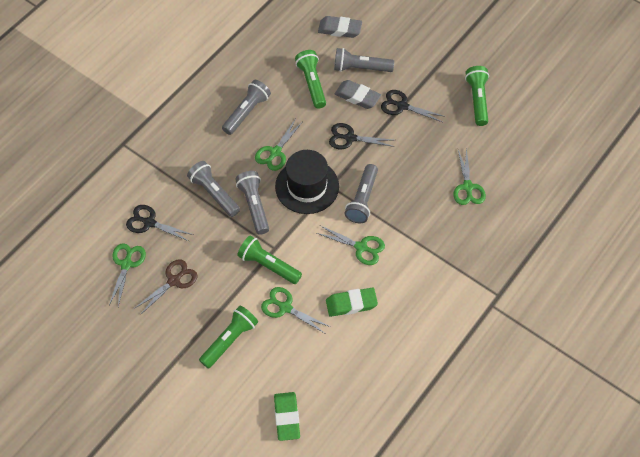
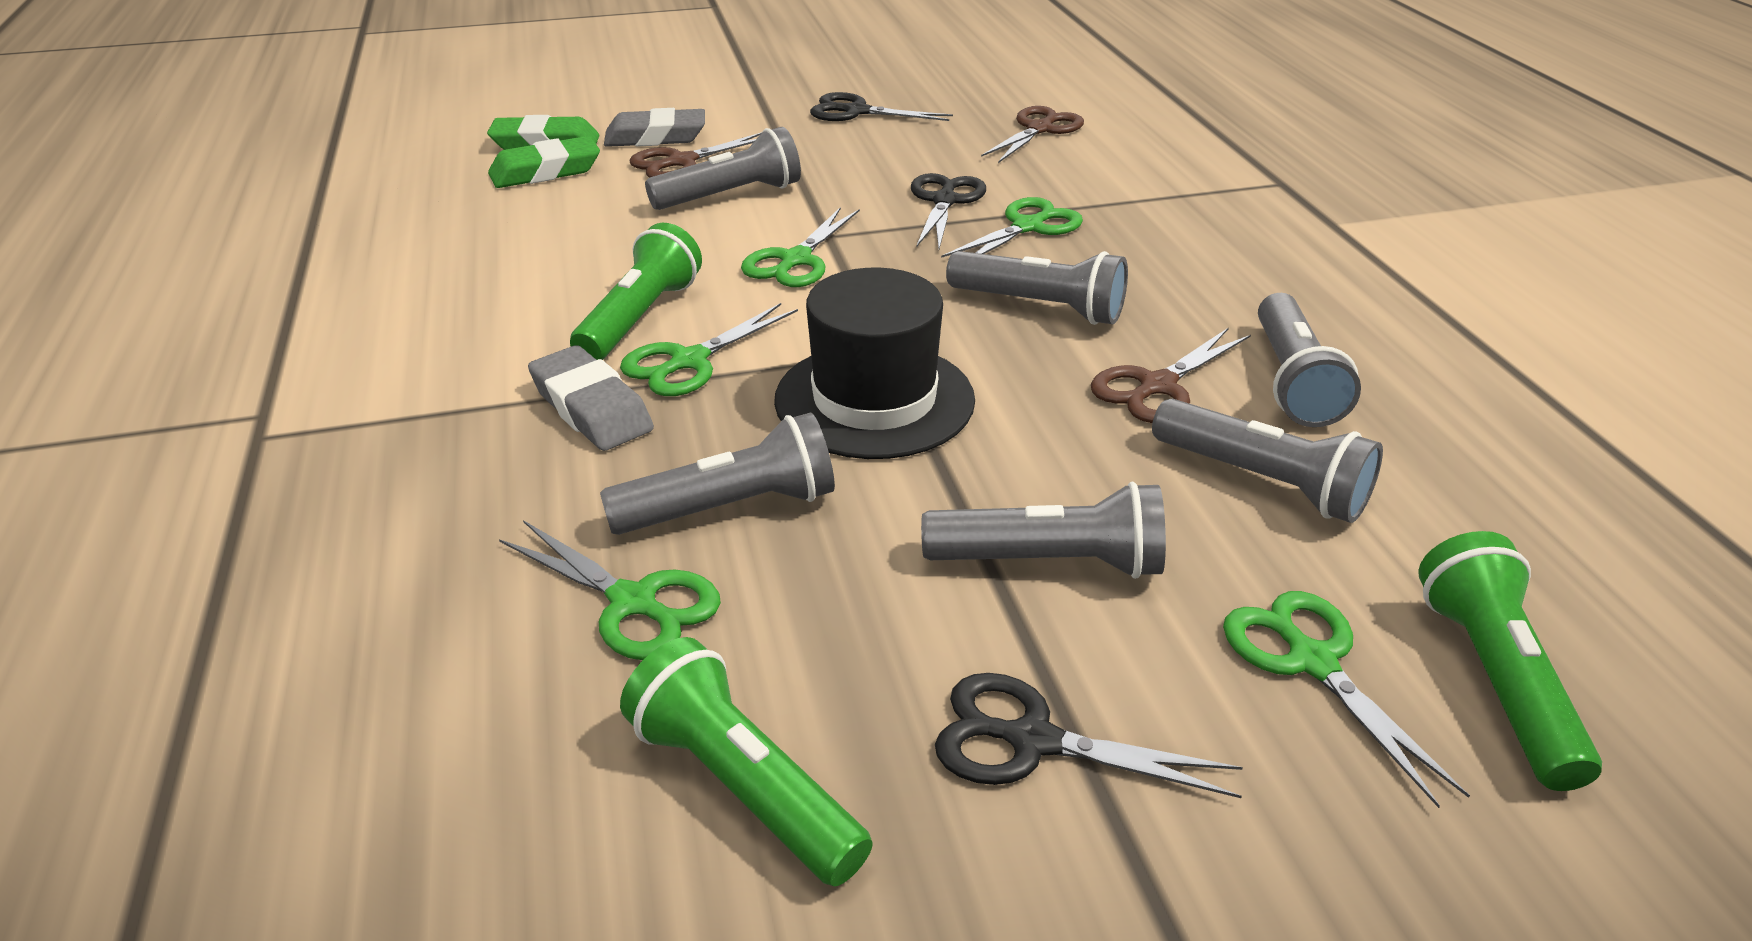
brown scissors: [134,259,198,315] = 1 -> [629,132,762,178] [981,106,1084,163] [1091,327,1251,423] = 3
green flashlight: [199,305,258,369] [237,236,302,284] [295,50,326,109] [465,66,489,126] = 4 -> [570,223,702,360] [620,637,872,886] [1418,531,1602,791] = 3
grey flashlight: [187,161,240,217] [222,80,271,135] [235,171,269,235] [334,48,394,72] [344,164,378,223] = 5 -> [600,413,835,535] [645,127,801,210] [921,482,1166,579] [946,251,1128,325] [1152,399,1383,523] [1258,293,1361,427] = 6

